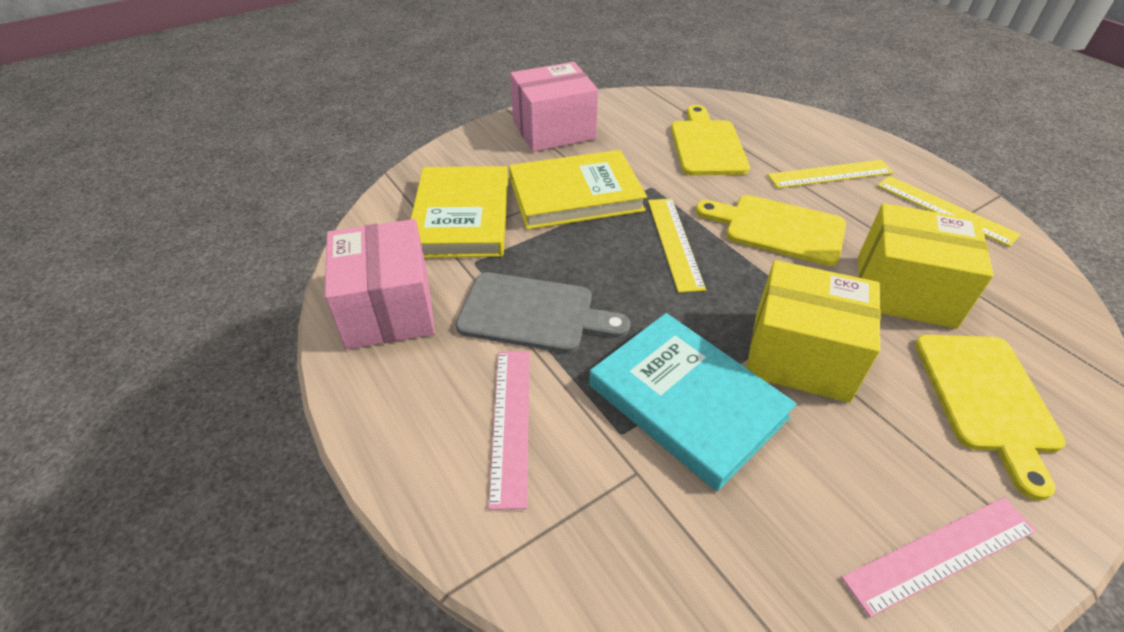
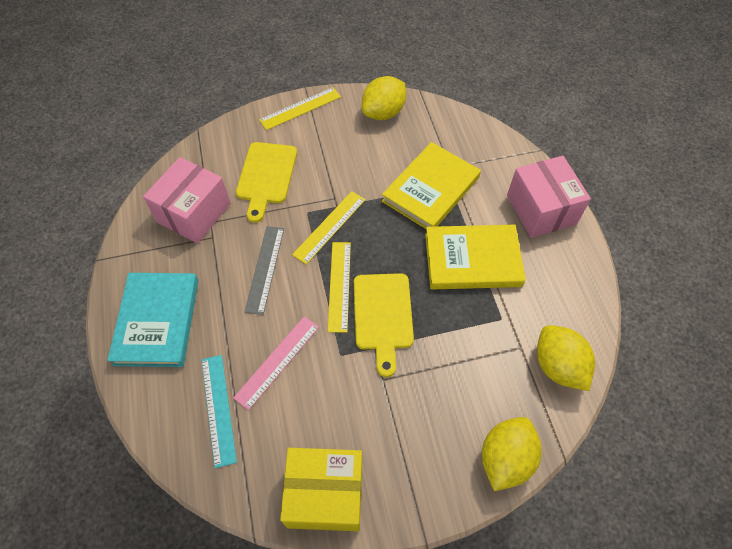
grey cutting board: [456,272,630,353] = 1 -> none = 0
grey ruler: none = 0 -> [244,226,284,315] = 1
pink ruler: [489,351,530,510] [841,497,1037,617] = 2 -> [233,316,319,410] = 1
turquoise ruler: none = 0 -> [202,355,237,468] = 1
yellow box: [747,260,881,403] [858,203,994,329] = 2 -> [280,448,362,531] = 1
yellow cutting board: [671,105,750,175] [695,195,846,266] [915,335,1066,501] = 3 -> [236,142,297,223] [354,273,414,377] = 2
yellow lemon: none = 0 -> [362,76,406,120] [482,417,542,491] [537,325,595,391] = 3

